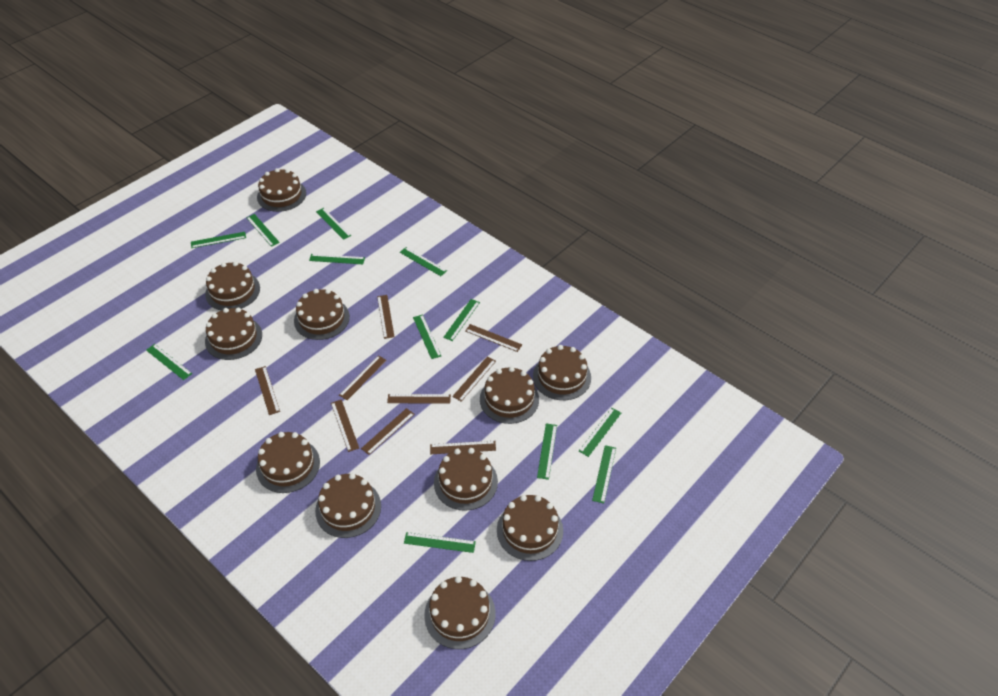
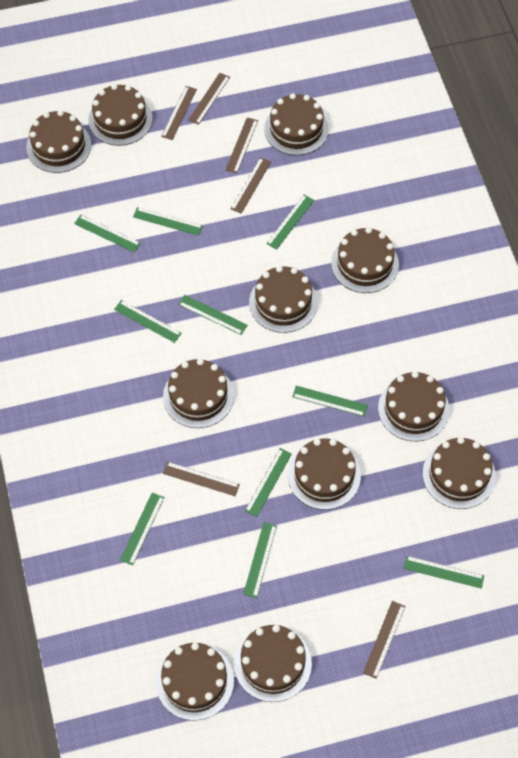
brown ruler: [255,366,280,415] [331,400,359,452] [339,355,387,400] [361,408,415,455] [377,295,395,339] [387,394,451,404] [430,441,496,454] [452,356,496,402] [465,324,522,352] = 9 -> [161,86,197,140] [163,462,240,496] [188,73,230,125] [226,117,258,173] [231,157,271,214] [363,601,405,679] = 6
green ruler: [146,344,192,380] [191,232,246,248] [246,214,280,247] [309,254,365,264] [316,208,351,240] [400,247,447,276] [404,532,476,553] [413,315,441,359] [443,299,480,341] [537,424,557,480] [579,408,621,457] [592,445,616,503] = 12 -> [74,215,141,252] [114,300,182,343] [120,493,165,565] [133,207,203,236] [178,295,248,335] [243,522,277,598] [245,448,292,517] [266,195,314,250] [292,386,368,417] [404,556,484,589] = 10

